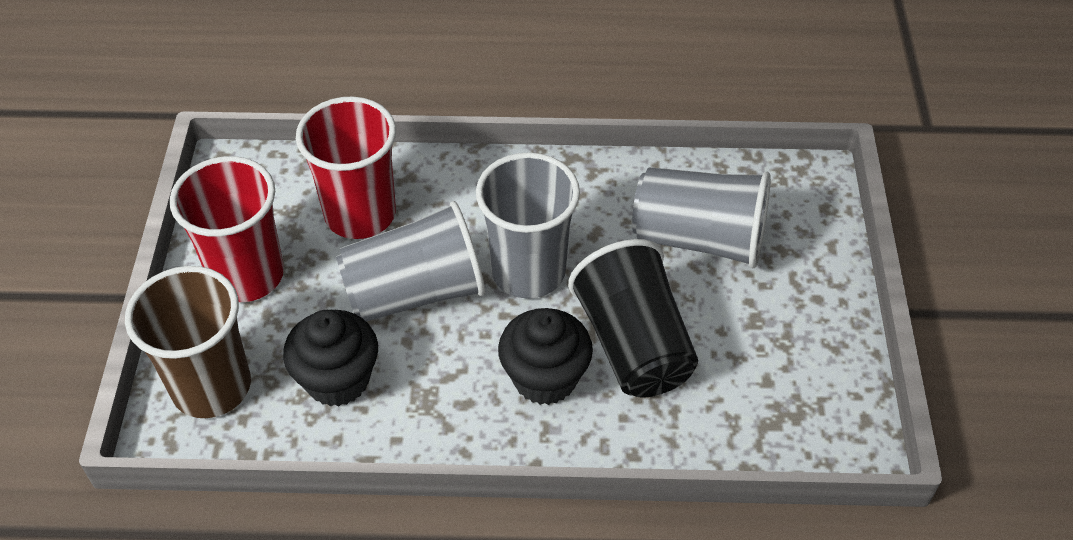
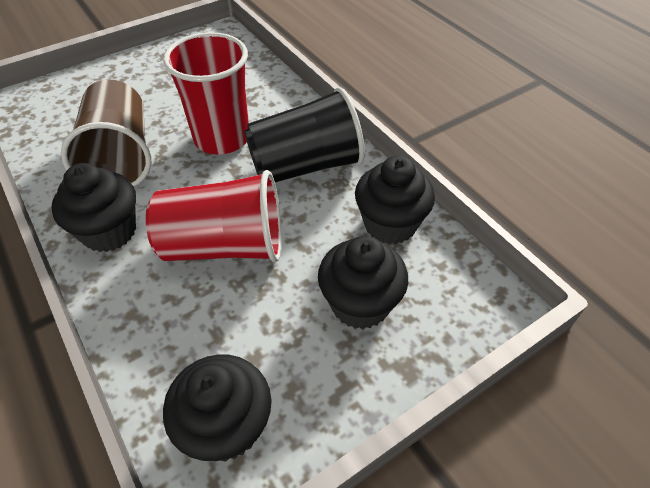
black cupcake: [283,310,378,407] [498,308,593,405] = 2 -> [51,163,136,252] [163,354,272,462] [318,236,408,329] [355,156,435,244] = 4
grey cup: [336,201,485,322] [476,152,580,299] [632,167,771,268] = 3 -> none = 0

